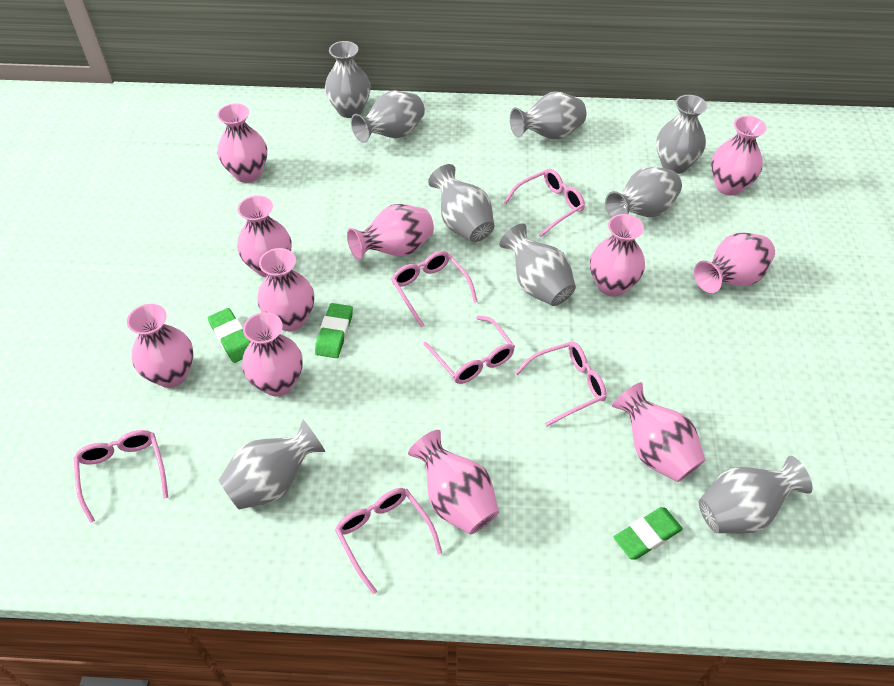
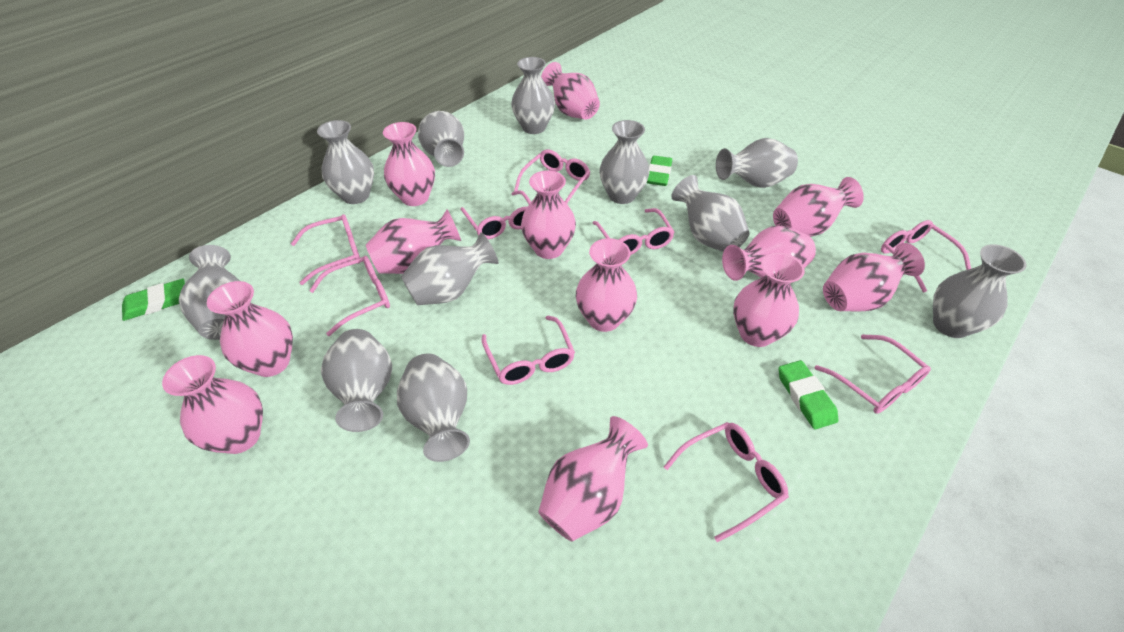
grey vase: [219,420,325,509] [325,41,371,118] [351,91,425,143] [428,164,494,242] [499,224,576,306] [510,92,586,140] [605,166,682,218] [656,95,707,174] [699,456,813,534] = 9 -> [179,245,240,340] [317,120,374,204] [321,329,392,432] [397,353,470,462] [401,232,498,305] [418,111,464,167] [511,57,555,134] [599,120,650,204] [671,175,750,252] [716,138,798,188] [933,244,1026,338] = 11
pink glasses: [74,430,168,523] [335,488,442,594] [391,251,478,327] [423,316,515,384] [504,169,585,237] [515,342,607,426] = 6 -> [291,214,361,285] [309,256,390,336] [460,190,531,239] [482,316,575,385] [514,149,590,204] [593,208,675,255] [664,422,789,542] [815,334,931,414] [881,220,971,292] = 9
pink vase: [127,304,193,388] [217,103,267,183] [237,195,291,277] [242,312,303,396] [257,248,314,331] [347,204,434,260] [408,430,499,534] [590,214,645,297] [612,382,705,482] [694,233,775,293] [711,116,767,196] = 11 -> [162,355,263,454] [207,281,293,377] [366,210,461,274] [383,122,435,206] [521,170,576,259] [538,416,648,542] [541,62,600,120] [576,238,637,332] [722,226,816,281] [733,253,805,347] [773,177,864,237] [823,243,925,312] = 12

